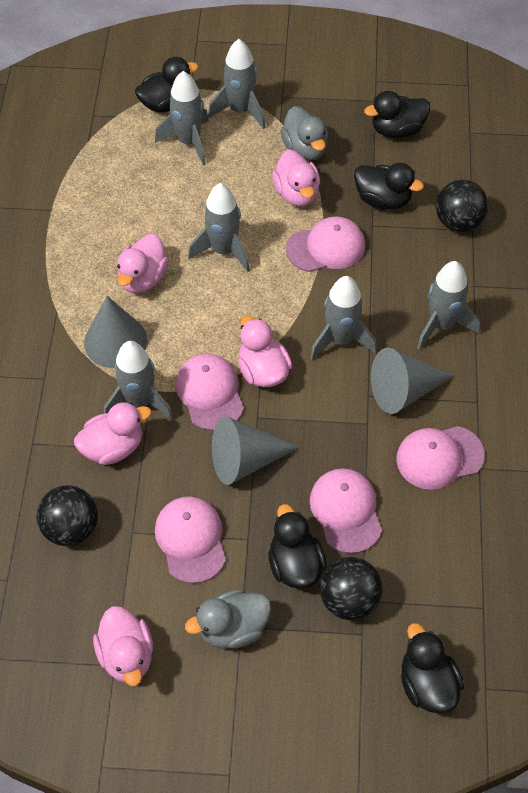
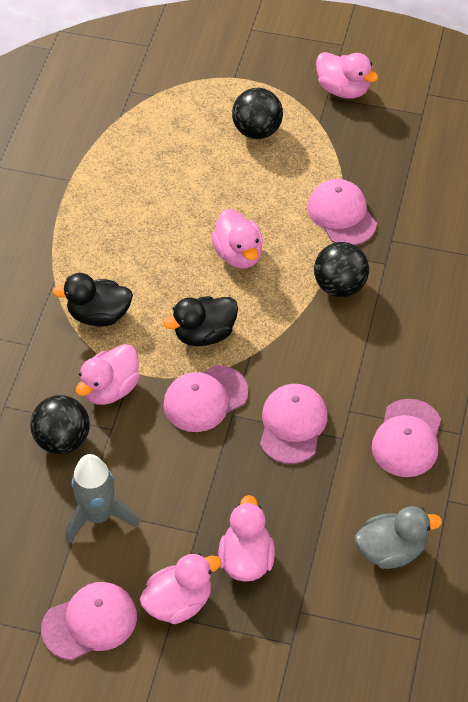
black duck: [135,57,199,113] [268,504,327,589] [354,163,424,210] [364,91,430,138] [401,623,464,713] = 5 -> [52,273,133,327] [164,296,238,346] = 2
grey cone: [84,296,147,368] [212,416,300,485] [371,348,455,414] = 3 -> none = 0
grey duck: [185,589,271,649] [280,106,328,161] = 2 -> [355,506,442,569] = 1
grey rocket: [104,341,174,421] [155,71,209,165] [188,183,250,272] [208,39,266,129] [310,276,377,360] [417,261,480,350] = 6 -> [66,454,139,544] = 1

